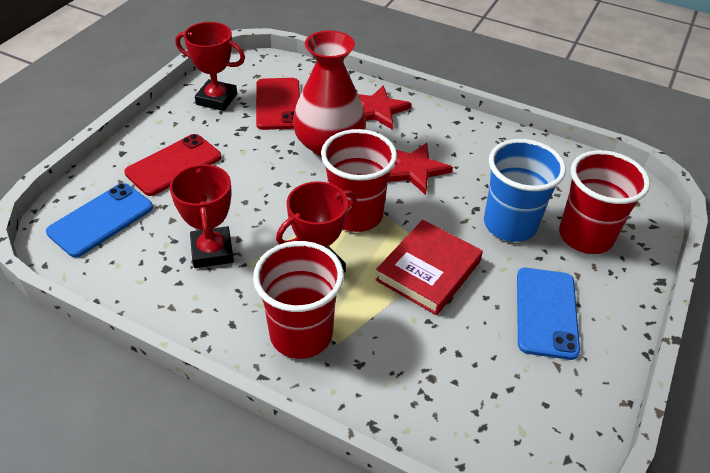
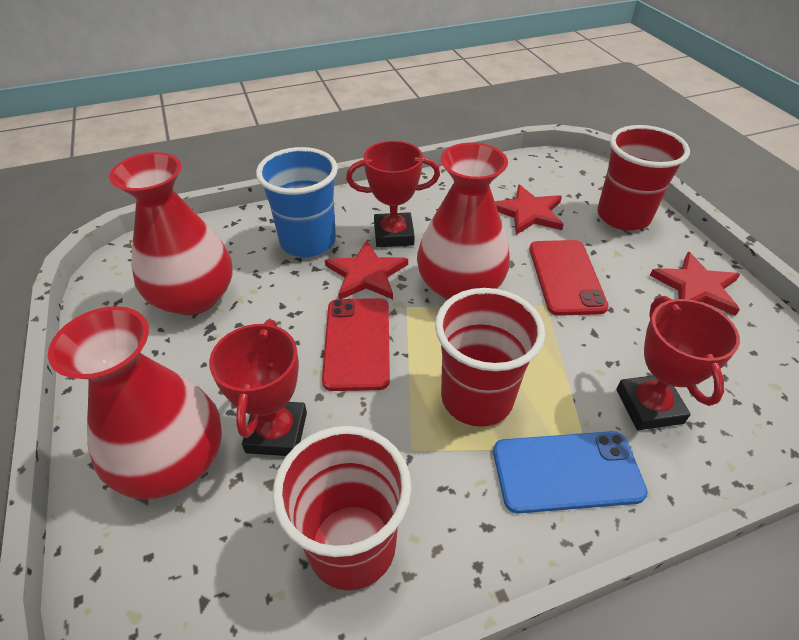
blue phone: [46,183,153,257] [517,268,580,360] = 2 -> [493,431,648,514] = 1
red book: [375,220,483,315] = 1 -> none = 0
red star: [358,85,412,130] [388,143,453,195] = 2 -> [325,241,408,299] [495,185,564,235] [650,252,740,316] = 3
red vase: [293,30,366,156] = 1 -> [48,306,222,500] [109,152,232,315] [417,142,510,300] = 3

